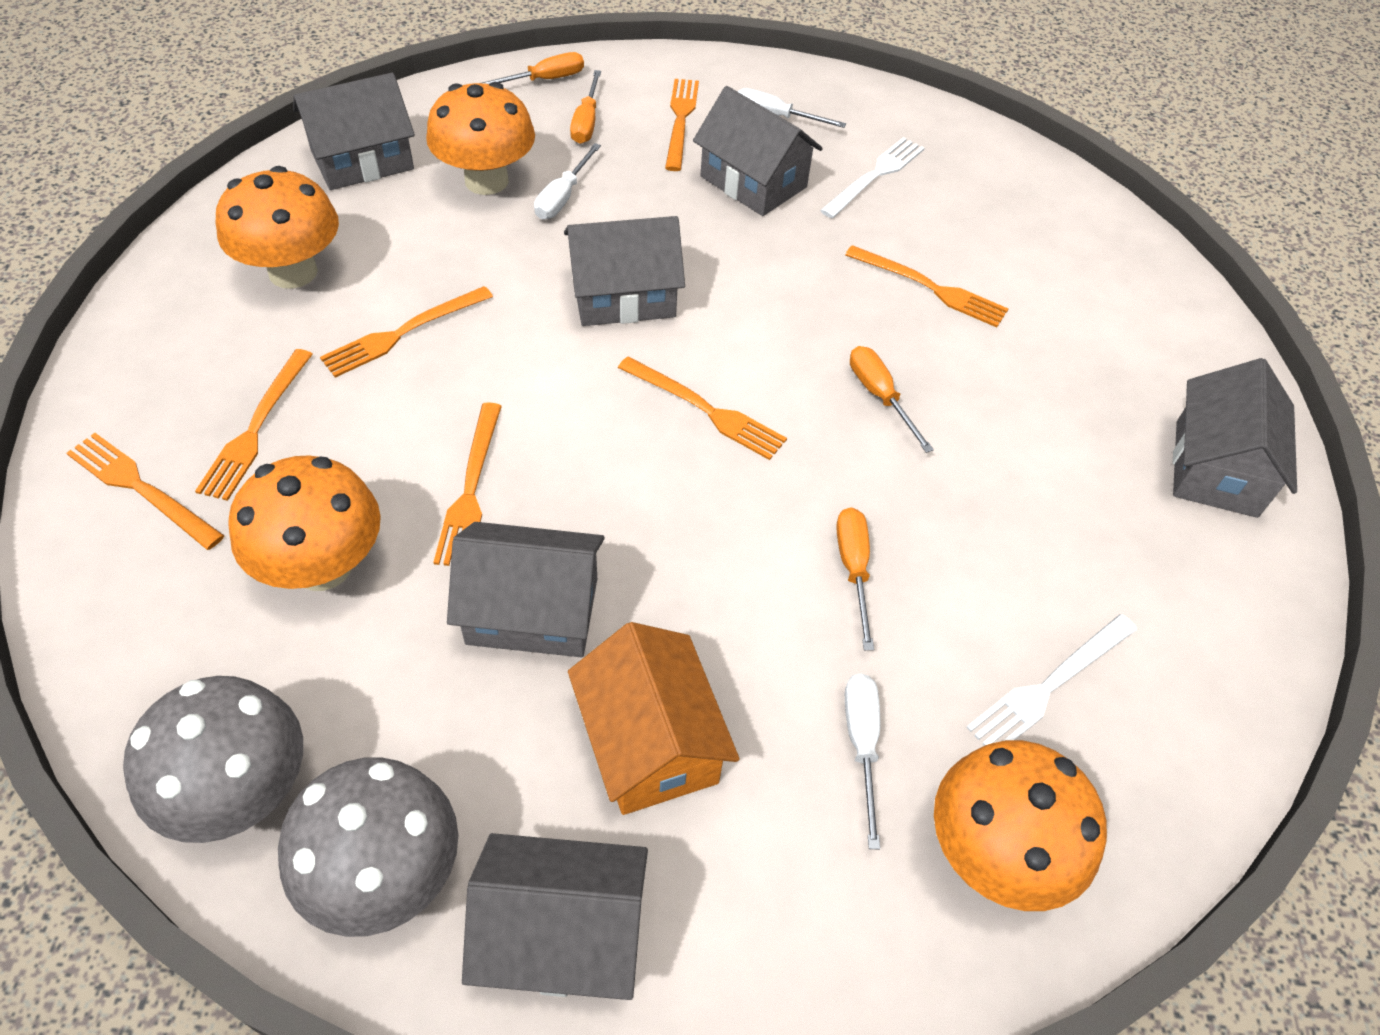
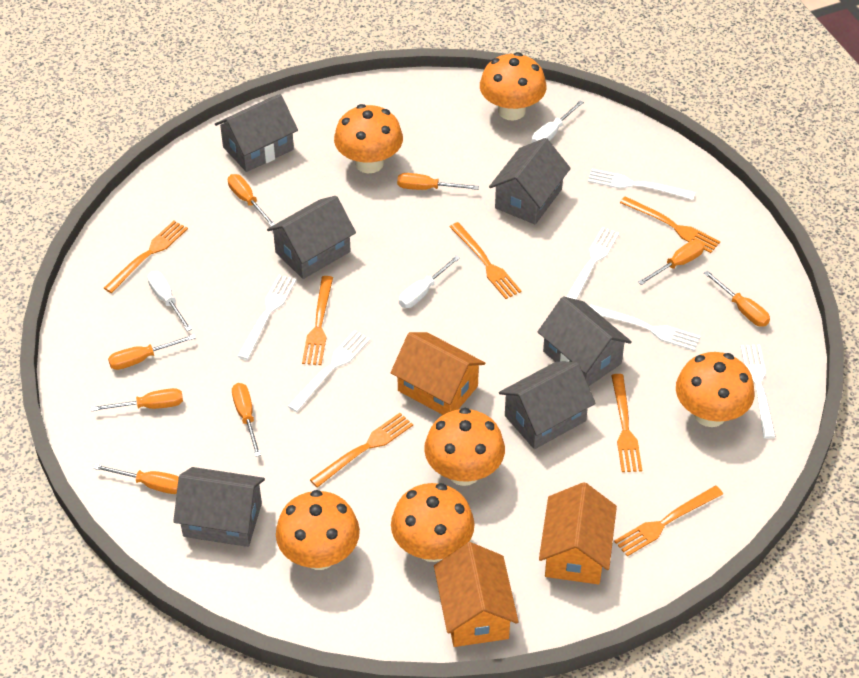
grey mushroom: [123,676,303,843] [278,757,458,937] = 2 -> none = 0
orange house: [568,622,739,815] = 1 -> [391,332,485,415] [434,542,519,647] [539,482,617,585] = 3
orange mushroom: [216,166,339,289] [228,455,381,591] [426,82,535,195] [934,740,1107,911] = 4 -> [276,490,360,570] [334,104,403,173] [391,483,475,562] [424,408,505,486] [480,52,546,120] [676,352,755,427] = 6
orange screwdriver: [482,52,584,84] [570,70,601,144] [836,507,874,650] [850,346,934,453] = 4 -> [91,388,183,411] [93,464,179,494] [108,334,195,370] [228,174,275,226] [232,383,261,457] [397,173,479,190] [638,240,705,285] [704,271,770,327] = 8
white fork: [820,137,924,218] [966,614,1137,746] = 2 -> [237,275,296,360] [288,330,370,412] [566,227,619,300] [588,169,695,200] [590,304,701,351] [741,345,776,438] = 6

